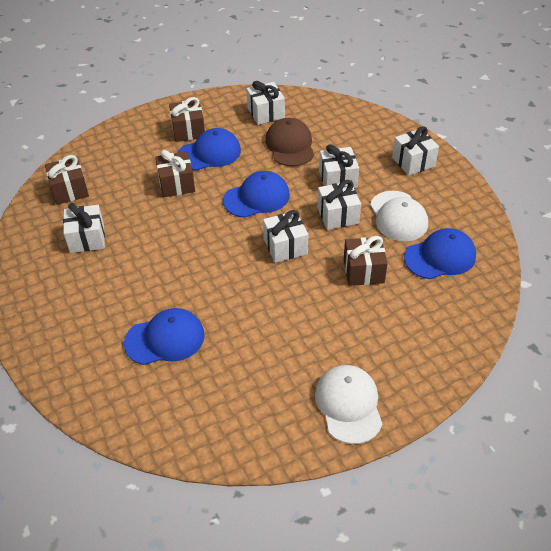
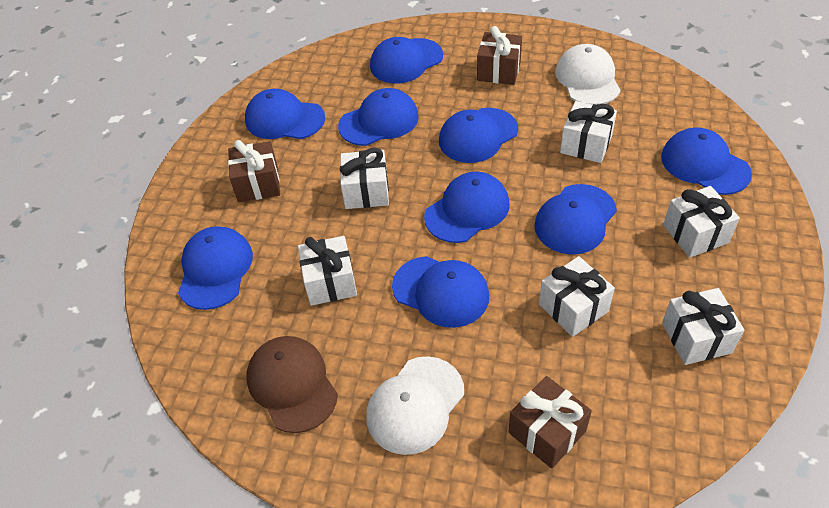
blue cap: [124,308,205,365] [178,128,241,171] [223,171,290,218] [404,228,476,279] = 4 -> [178,226,253,310] [245,89,325,139] [338,88,419,146] [370,37,443,83] [392,256,489,328] [424,171,510,243] [439,108,518,163] [534,184,617,254] [661,127,752,195] = 9
brown gift: [45,155,89,205] [155,150,195,197] [169,97,205,142] [343,236,388,286] = 4 -> [228,140,280,202] [477,26,522,85] [509,376,592,469] = 3

